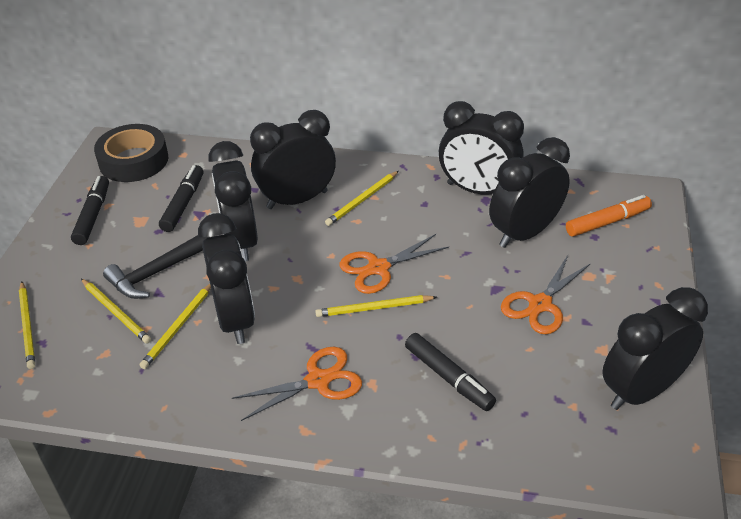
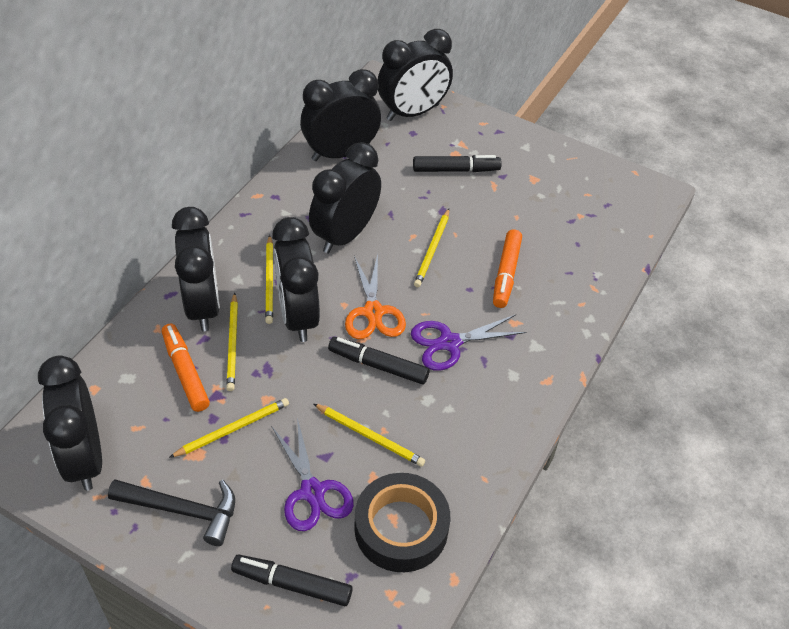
orange marker: [566,195,652,237] = 1 -> [162,324,210,412] [493,229,522,308] = 2
orange scissors: [232,347,362,421] [340,234,449,294] [501,255,591,334] = 3 -> [345,254,406,339] = 1
purple scissors: none = 0 -> [271,418,354,531] [411,315,526,371] = 2

